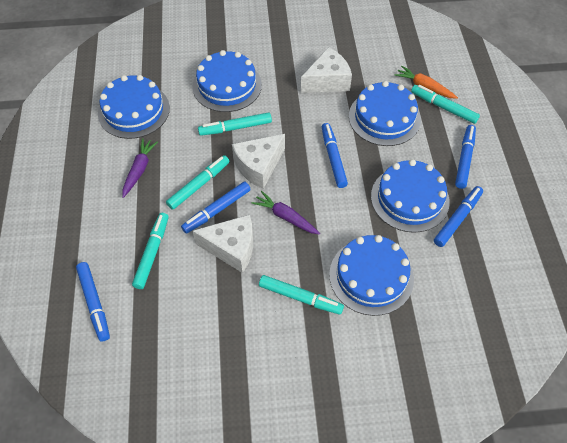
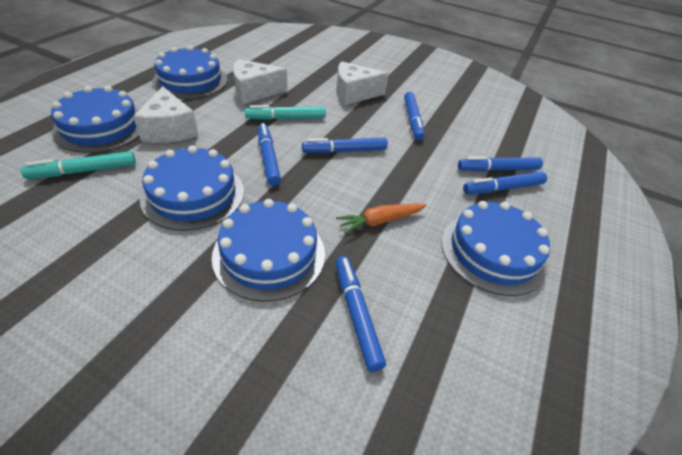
blue marker: [76,262,110,342] [181,182,251,233] [322,123,348,188] [434,186,483,247] [455,125,476,189] = 5 -> [258,123,281,186] [302,137,388,153] [335,256,386,372] [404,92,425,140] [458,157,543,172] [463,172,547,194] = 6
purple carrot: [122,138,158,198] [252,191,320,235] = 2 -> none = 0
turquoise marker: [132,213,168,289] [166,155,230,210] [198,112,272,136] [259,275,344,315] [411,85,480,124] = 5 -> [21,151,136,179] [245,105,326,120] = 2

